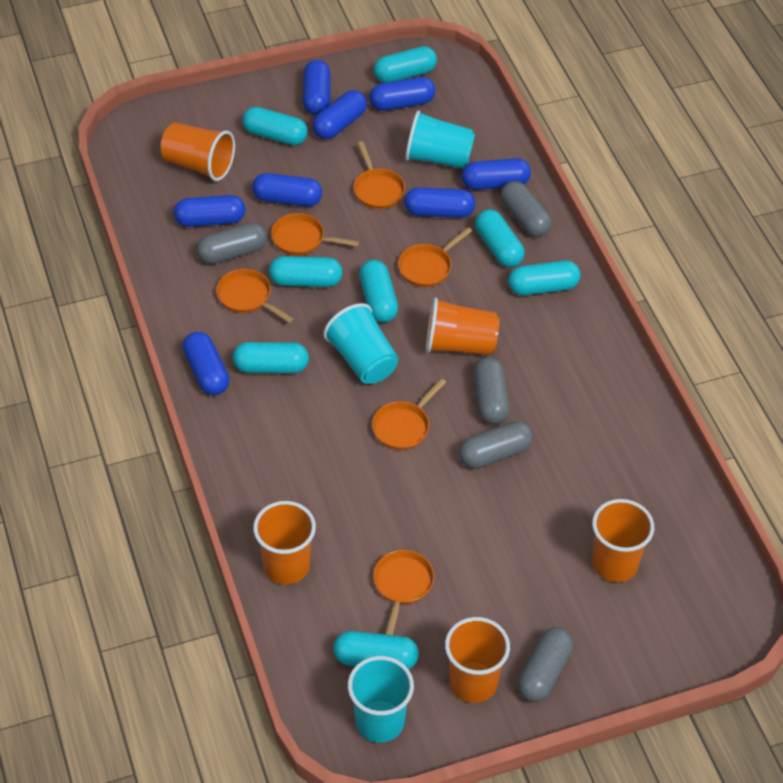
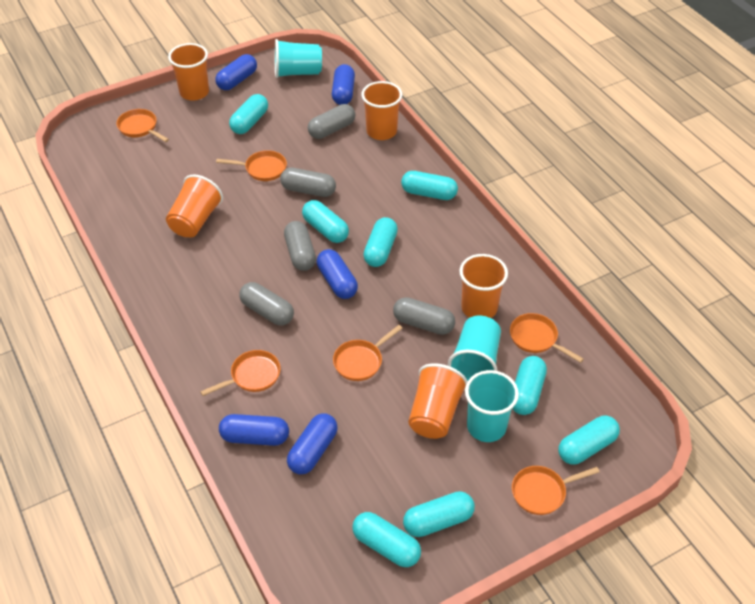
blue capsule: [174,195,245,227] [183,332,230,395] [252,173,322,207] [303,60,331,115] [312,90,367,139] [369,77,435,111] [404,187,475,218] [461,158,531,190] = 8 -> [215,54,257,90] [219,414,289,446] [287,413,338,474] [317,249,358,299] [332,64,355,105] = 5

